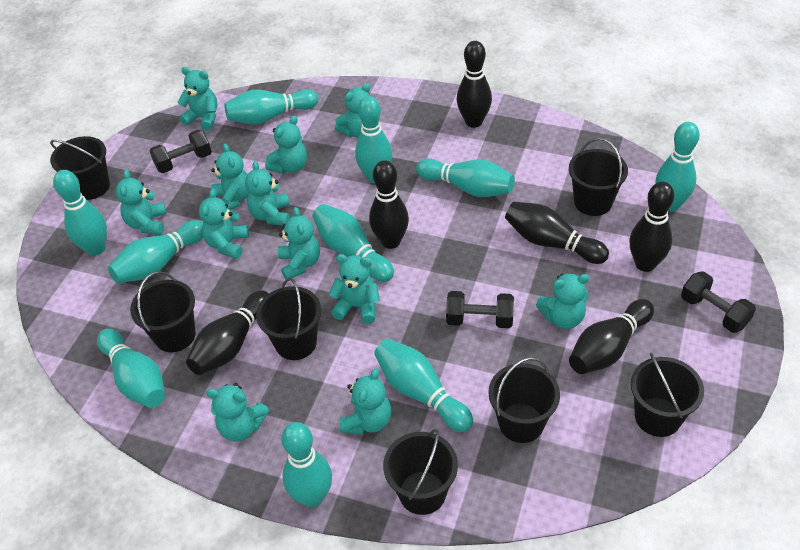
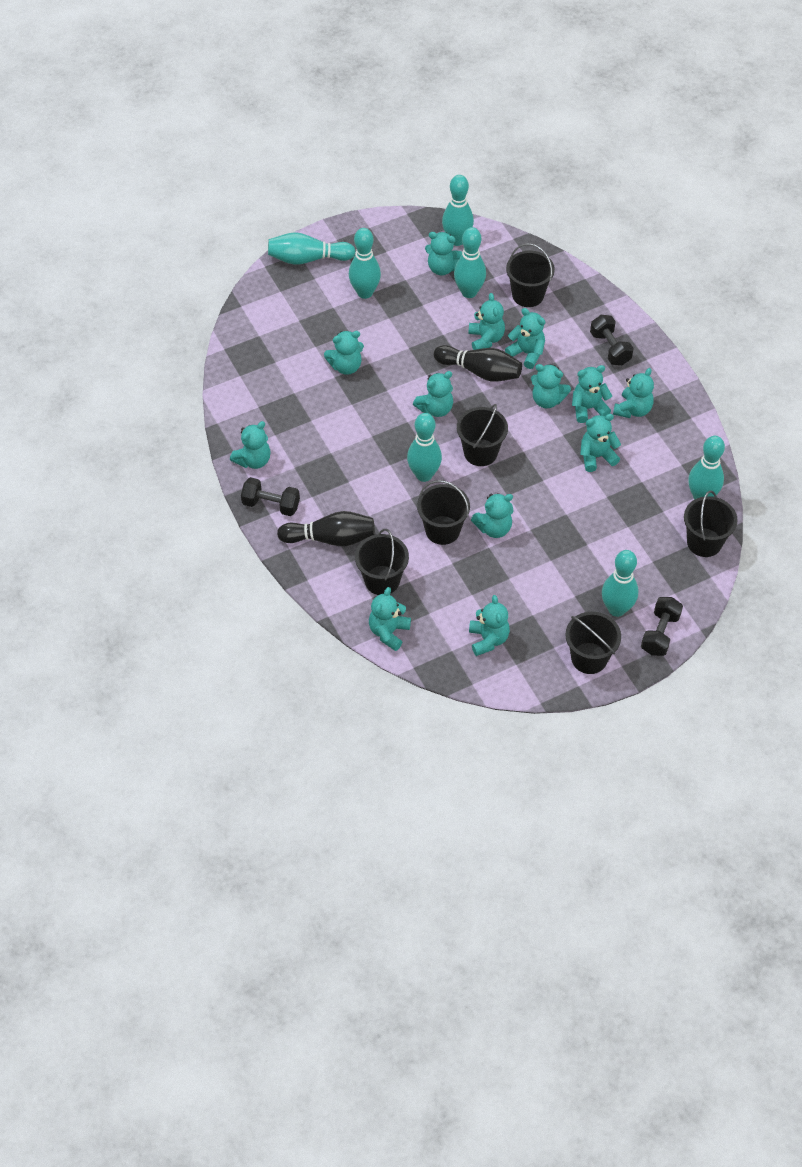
black bowling pin: [186,290,269,375] [369,160,409,249] [457,41,492,128] [505,202,609,264] [569,299,654,374] [629,182,674,272] = 6 -> [277,511,375,546] [434,345,522,382] = 2
black bucket: [50,136,110,200] [130,271,196,352] [256,278,321,360] [383,429,458,515] [488,357,560,443] [569,138,628,216] [631,353,704,437] = 7 -> [355,529,409,595] [417,480,470,545] [457,404,508,466] [506,243,555,307] [565,611,621,674] [684,490,738,557] = 6
turquoise bowling pin: [53,170,107,256] [97,329,165,408] [108,220,203,283] [224,89,318,124] [281,422,332,507] [312,204,394,282] [355,96,392,183] [374,339,473,432] [416,159,515,197] [655,122,700,212] = 10 -> [268,232,356,265] [349,228,381,299] [407,413,442,482] [442,175,474,246] [454,227,486,298] [602,550,638,617] [688,436,725,500] = 7
turquoise teddy bear: [116,170,167,235] [177,67,217,130] [199,189,249,259] [206,383,269,441] [211,144,249,210] [245,161,290,226] [265,116,307,174] [278,207,320,279] [328,254,380,324] [335,83,371,138] [339,368,391,435] [536,273,590,329] = 12 -> [230,421,271,469] [324,331,364,375] [369,587,411,651] [413,371,453,417] [425,232,462,276] [468,293,505,350] [469,595,510,656] [471,493,514,538] [505,308,545,369] [531,364,571,408] [572,365,612,423] [580,414,621,472] [613,368,654,418] = 13

